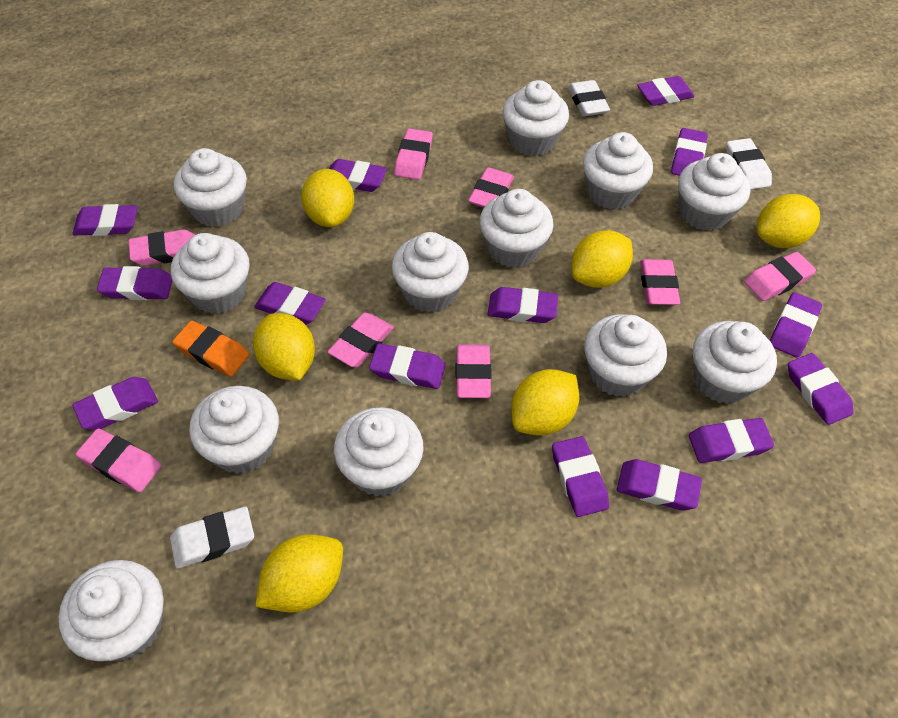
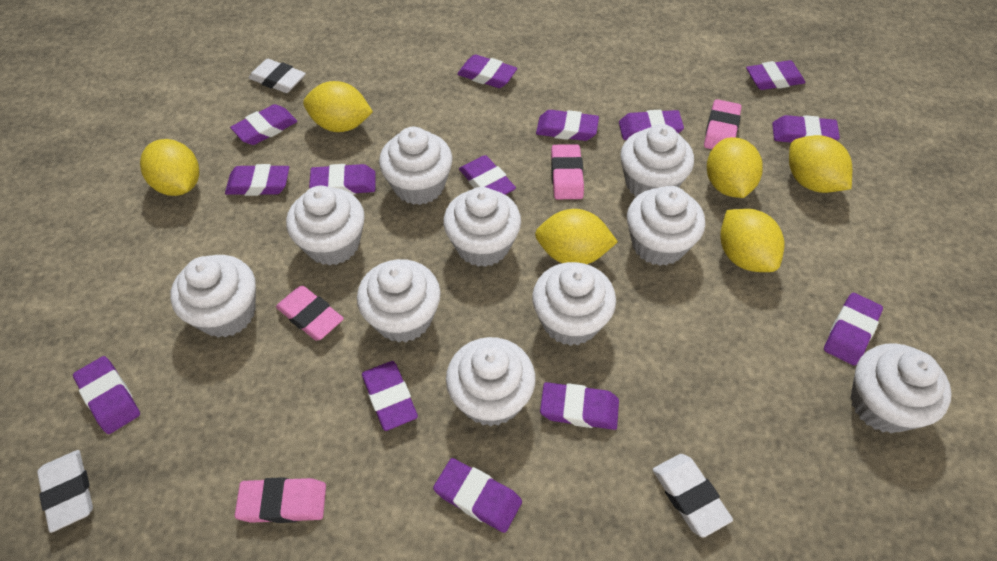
orange eraser: [172,321,250,377] = 1 -> none = 0
pink eraser: [76,428,161,492] [128,229,195,266] [327,313,394,367] [394,128,433,180] [456,344,492,398] [468,167,514,207] [640,259,680,305] [744,252,816,301] = 8 -> [235,477,326,523] [276,286,344,340] [551,144,584,199] [704,99,741,149] = 4
white cupcake: [59,560,164,661] [171,233,250,314] [174,148,247,227] [189,386,279,474] [334,407,424,497] [392,232,469,313] [480,189,553,268] [503,80,569,156] [583,132,653,210] [584,314,667,397] [678,153,750,231] [693,321,777,404] = 12 -> [170,255,256,338] [286,186,365,266] [357,259,441,343] [379,127,452,205] [443,187,521,267] [446,337,536,427] [532,262,616,346] [620,124,694,197] [627,186,705,266] [851,343,952,433] = 10

